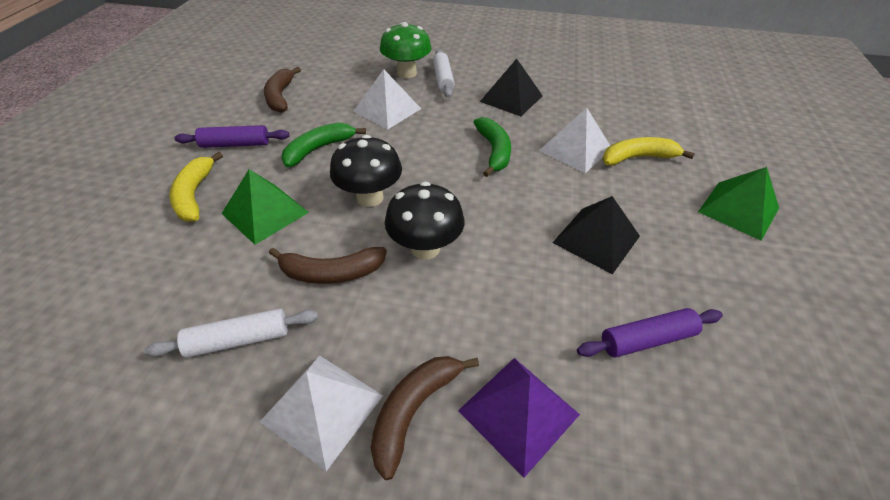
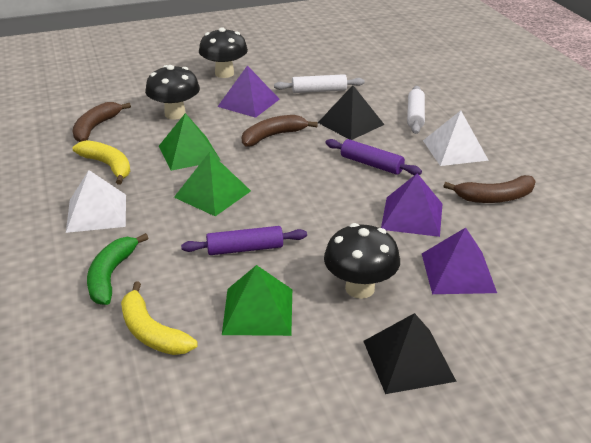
black mushroom: [330,135,402,207] [385,182,465,260] = 2 -> [145,65,200,120] [199,27,248,78] [324,223,400,299] = 3
green banana: [281,122,366,167] [474,117,511,177] = 2 -> [87,233,148,305] = 1
green mushroom: [380,22,431,78] = 1 -> none = 0
green pyramid: [221,169,309,245] [698,167,779,241] = 2 -> [159,113,221,171] [174,152,251,216] [222,265,292,336] = 3
purple pyramid: [458,358,580,477] = 1 -> [217,65,280,118] [381,173,443,237] [422,227,497,294] = 3
white pyramid: [260,355,383,471] [353,69,421,129] [539,107,610,173] = 3 -> [66,170,126,233] [423,111,489,166] = 2

